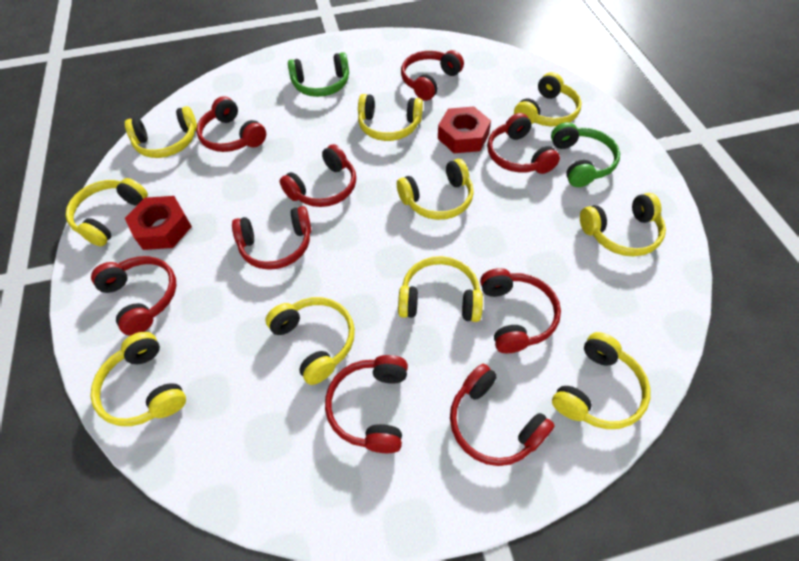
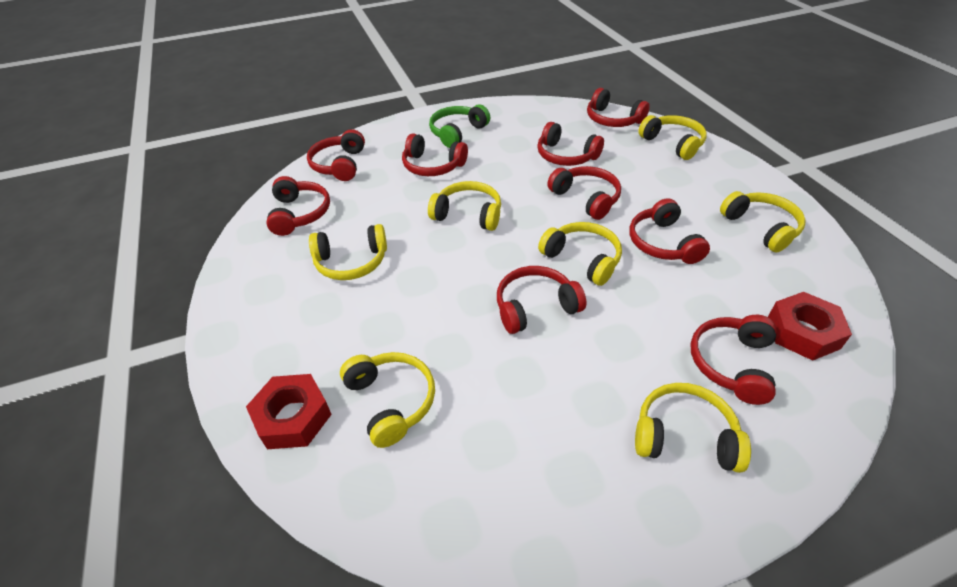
green headphones: [288,52,349,97] [551,122,620,187] = 2 -> [429,105,490,148] = 1
yellow headphones: [65,178,148,246] [90,332,186,426] [125,106,197,158] [265,297,355,385] [358,94,423,141] [397,159,474,220] [398,256,483,322] [514,72,582,126] [552,332,651,429] [580,193,666,256] = 10 -> [309,224,387,280] [340,352,435,448] [428,181,501,231] [538,222,622,286] [635,383,751,473] [638,115,707,160] [720,191,806,252] = 7

